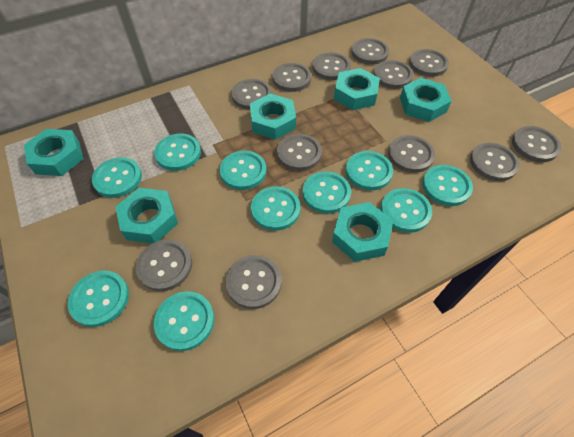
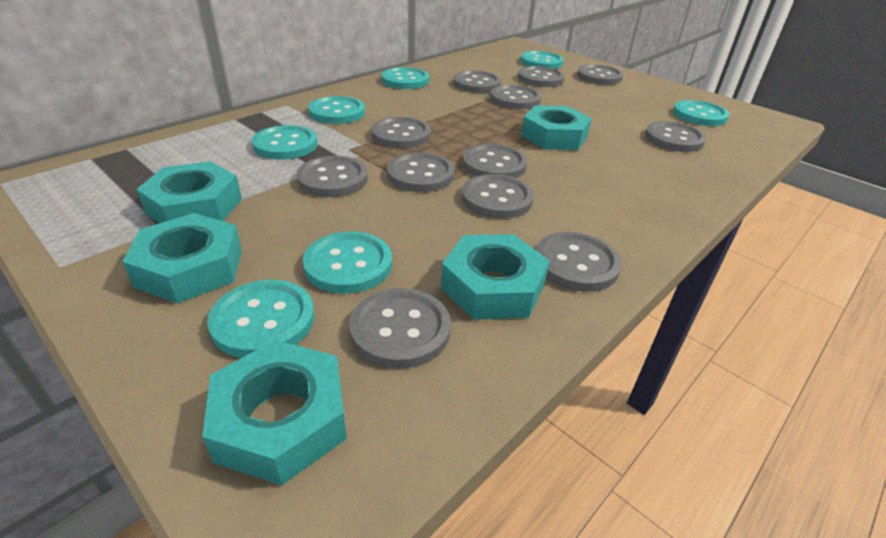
turquoise button: [68,271,129,327] [92,157,142,198] [154,133,201,171] [154,291,214,351] [220,151,266,190] [251,186,300,231] [303,171,351,214] [346,151,393,190] [380,188,432,233] [422,165,473,206] = 10 -> [207,280,314,358] [252,125,318,160] [303,231,392,294] [308,96,365,124] [381,67,429,89] [520,51,564,69] [673,100,729,126] = 7
turquoise nut: [24,129,84,176] [115,188,178,244] [250,93,296,140] [332,202,393,262] [334,68,380,110] [400,78,451,122] = 6 -> [122,213,242,303] [136,161,242,223] [202,340,347,485] [441,234,550,320] [521,105,592,150] = 5

